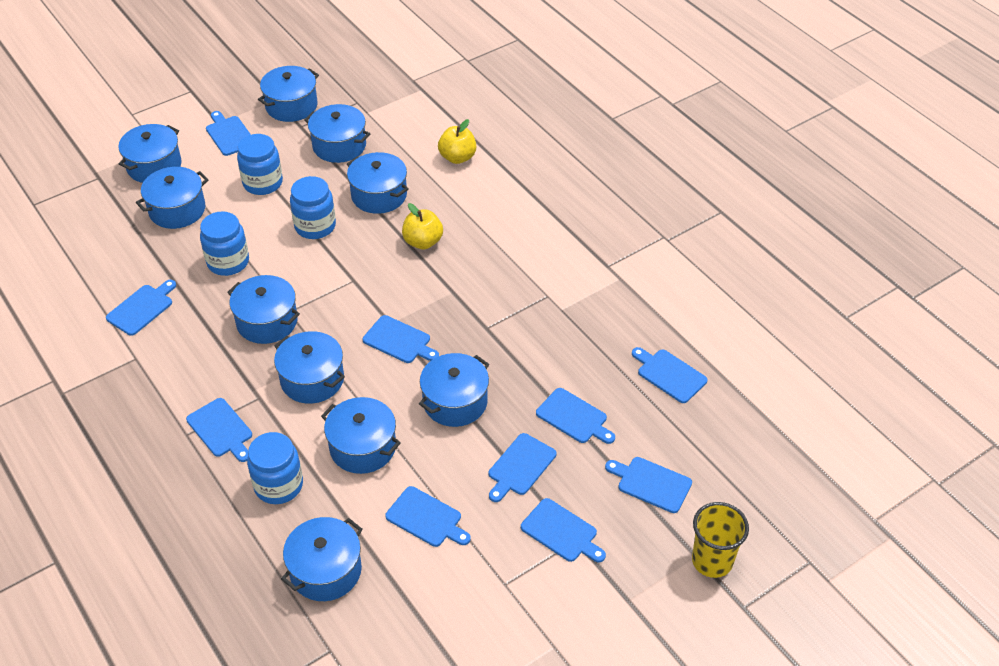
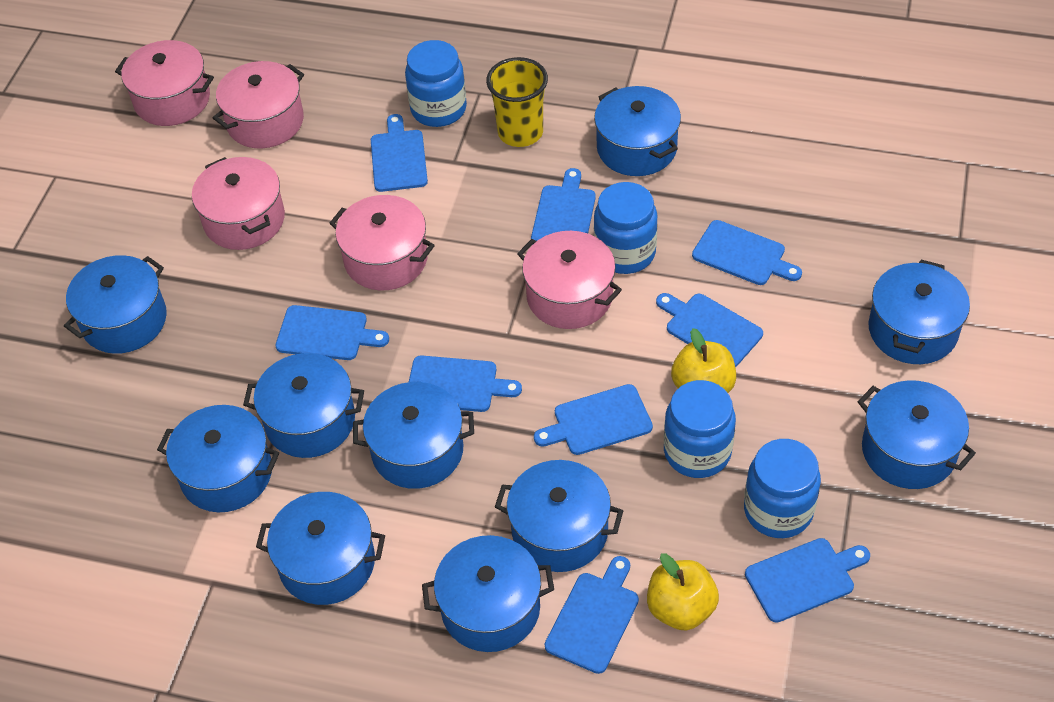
blue cutting board: [106,280,176,336] [186,398,252,462] [206,111,251,156] [363,315,439,363] [385,486,471,547] [489,433,556,502] [521,498,606,562] [536,388,615,444] [605,457,692,513] [632,347,708,403] = 10 -> [276,305,389,360] [371,114,428,192] [409,356,522,412] [531,168,596,245] [534,384,653,455] [545,556,639,674] [656,293,763,367] [692,220,802,285] [745,538,870,623] = 9
pink pot: none = 0 -> [115,40,214,126] [192,157,285,250] [213,61,304,149] [329,195,435,290] [517,231,622,329] = 5

